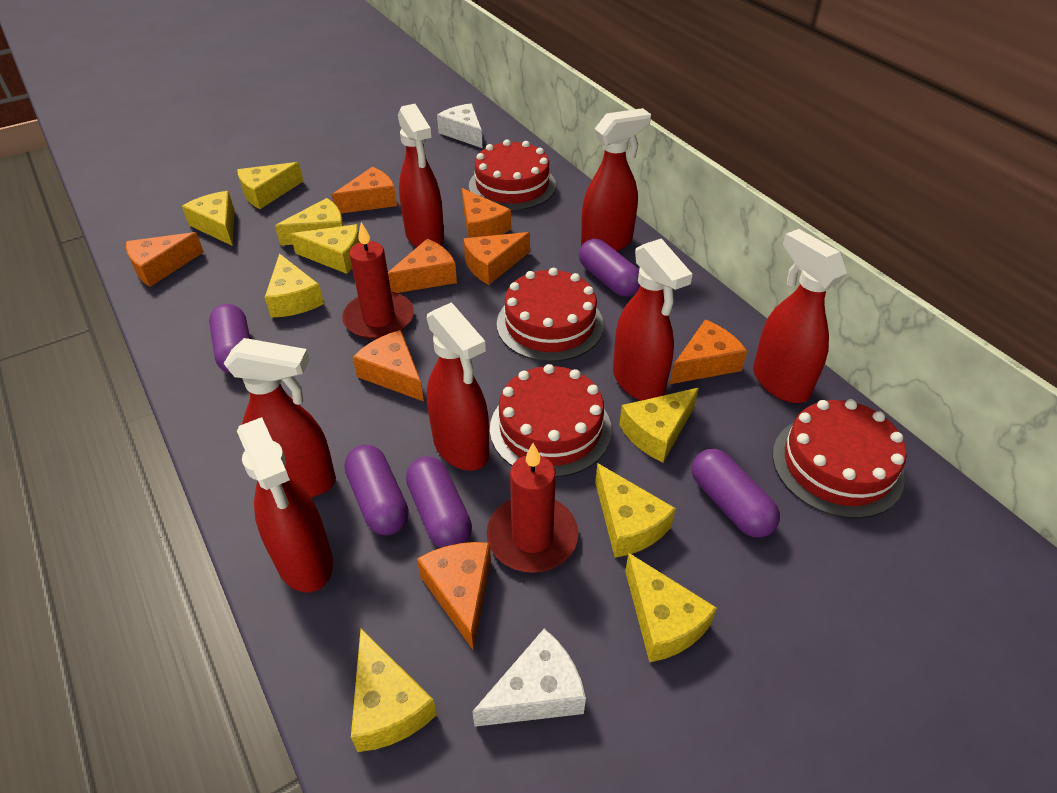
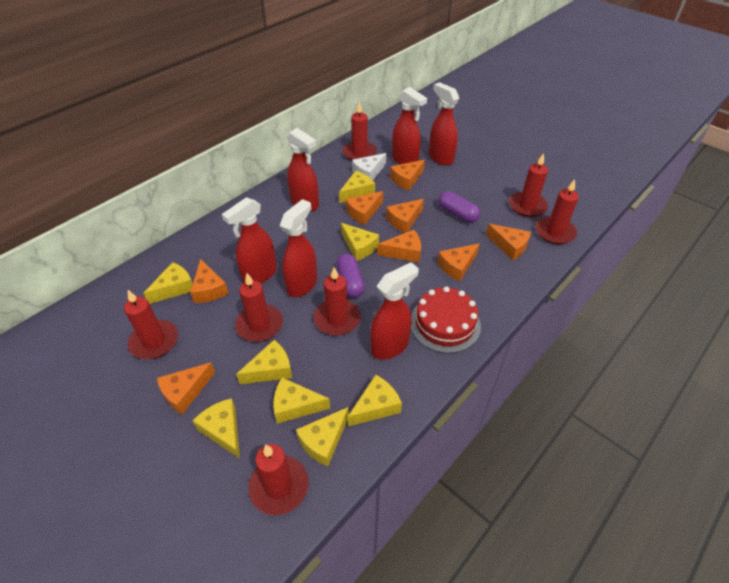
purple capsule: [209,304,250,374] [345,445,409,535] [406,457,472,548] [579,239,640,297] [692,449,780,538] = 5 -> [336,254,365,298] [438,191,480,223] = 2
red cake: [469,140,556,210] [490,364,612,477] [497,268,604,362] [773,400,907,519] = 4 -> [411,286,481,353] = 1
red candle: [342,222,414,340] [487,443,578,573] = 2 -> [124,290,178,359] [235,273,283,342] [249,444,309,515] [314,267,361,336] [343,102,377,160] [509,153,548,217] [536,179,579,244] = 7
red spray bottle: [224,338,336,497] [237,417,333,592] [398,104,444,247] [427,302,489,471] [581,108,651,251] [613,238,693,401] [753,229,847,403] = 7 -> [222,197,277,283] [280,199,317,297] [286,128,319,212] [370,262,419,360] [392,87,427,164] [429,82,459,166] = 6
white cheese: [437,103,482,148] [472,629,586,727] = 2 -> [352,153,386,180] = 1
yellow cheese: [182,191,235,246] [237,162,303,209] [264,253,324,318] [275,198,343,245] [290,224,360,274] [351,629,437,752] [595,463,676,558] [619,388,699,462] [625,553,717,662] = 9 -> [143,262,192,304] [193,398,240,459] [236,340,292,384] [273,378,330,424] [296,407,349,467] [339,171,375,203] [341,223,379,261] [348,375,402,426] = 8

